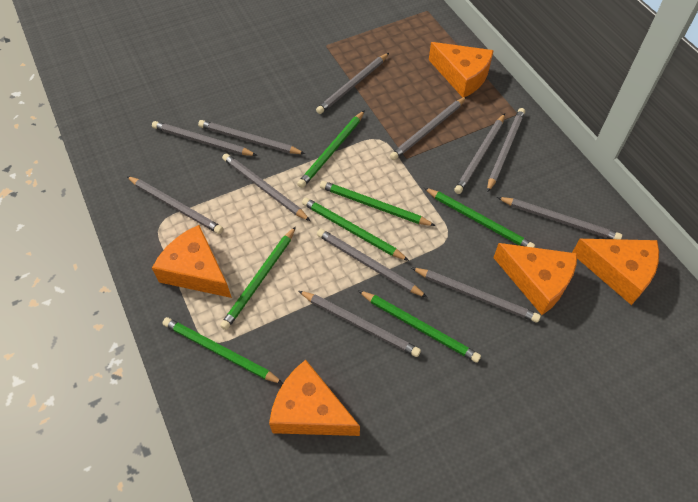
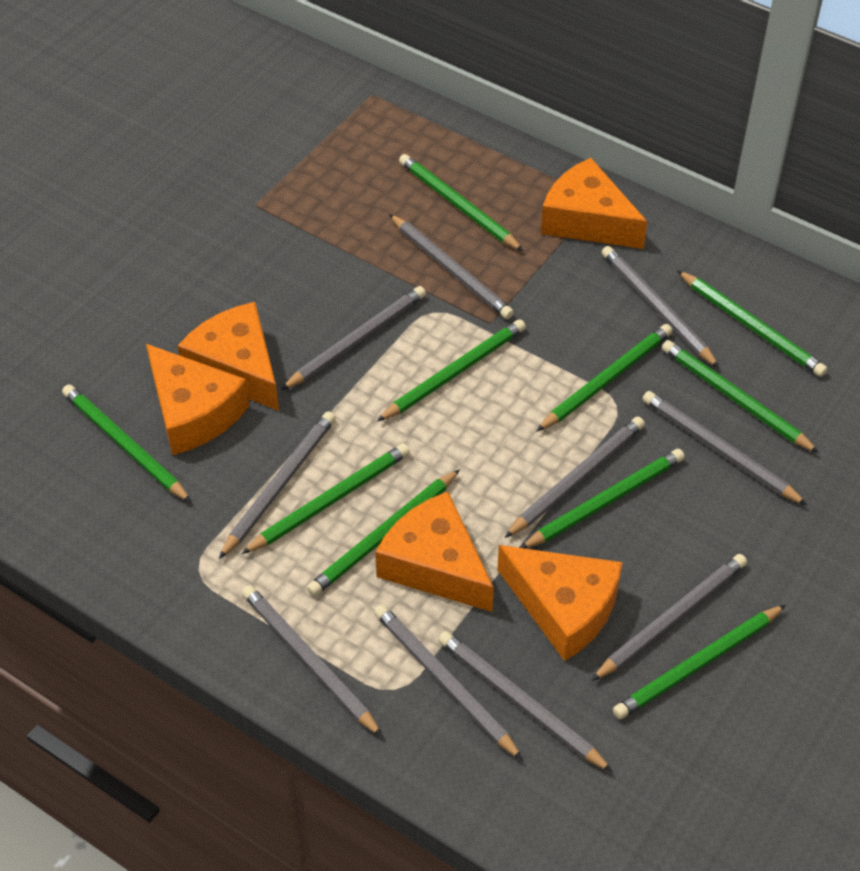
green pencil: [163,317,283,384] [220,226,296,330] [297,110,365,188] [302,197,409,261] [320,181,435,226] [358,290,481,363] [424,188,535,248] = 7 -> [62,385,192,503] [242,444,410,554] [307,469,460,596] [377,319,526,422] [399,154,523,251] [521,449,685,549] [536,324,673,432] [613,605,786,719] [662,340,819,453] [677,270,827,377] = 10
grey pencil: [127,176,223,234] [152,121,257,156] [198,120,305,154] [222,153,310,221] [299,291,421,357] [316,53,389,114] [317,229,428,298] [390,97,467,160] [412,268,541,323] [454,114,505,194] [487,108,525,193] [497,197,622,239] = 12 -> [219,411,336,559] [242,585,383,737] [281,286,426,390] [374,604,523,760] [389,214,514,319] [438,631,613,772] [505,417,645,538] [591,554,747,681] [602,246,719,368] [642,391,807,505] = 10

